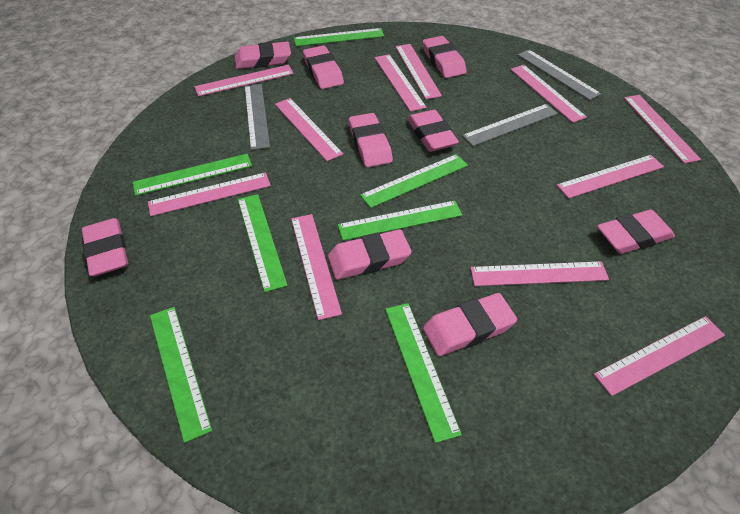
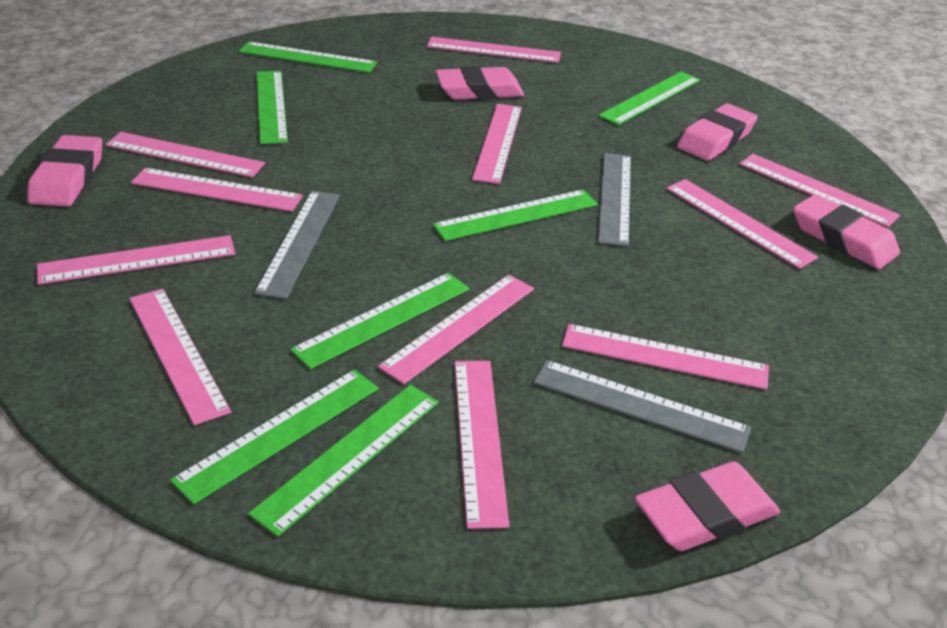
pink eraser: [82,218,128,276] [235,42,291,69] [303,46,344,89] [328,229,412,280] [349,113,393,167] [407,110,459,152] [423,36,466,78] [423,293,517,356] [597,210,675,254] = 9 -> [27,135,102,207] [435,66,524,100] [635,462,780,551] [677,103,758,161] [793,194,900,269] = 5

